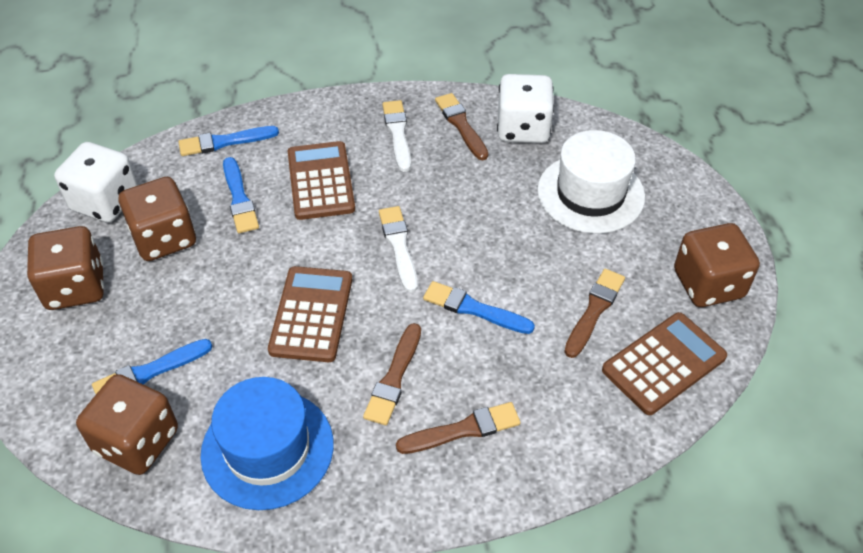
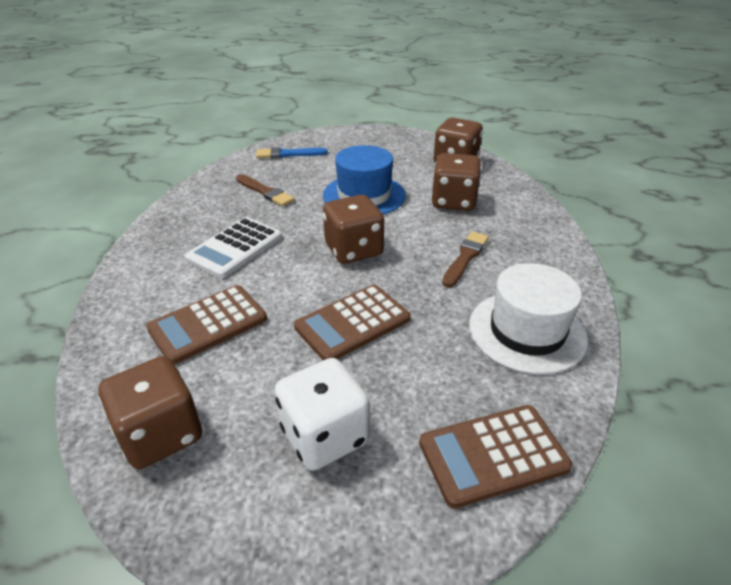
blue brush: [92,339,212,394] [178,126,279,156] [223,157,259,233] [423,281,535,334] = 4 -> [256,147,327,158] = 1
brown brush: [363,323,421,425] [396,402,521,454] [435,93,488,160] [564,269,625,358] = 4 -> [236,174,295,206] [442,231,489,287] = 2
white brush: [379,206,418,293] [382,100,411,172] = 2 -> none = 0
white calculator: none = 0 -> [185,217,282,278] = 1
white dice: [54,142,138,223] [497,74,554,143] = 2 -> [274,358,370,471] = 1

